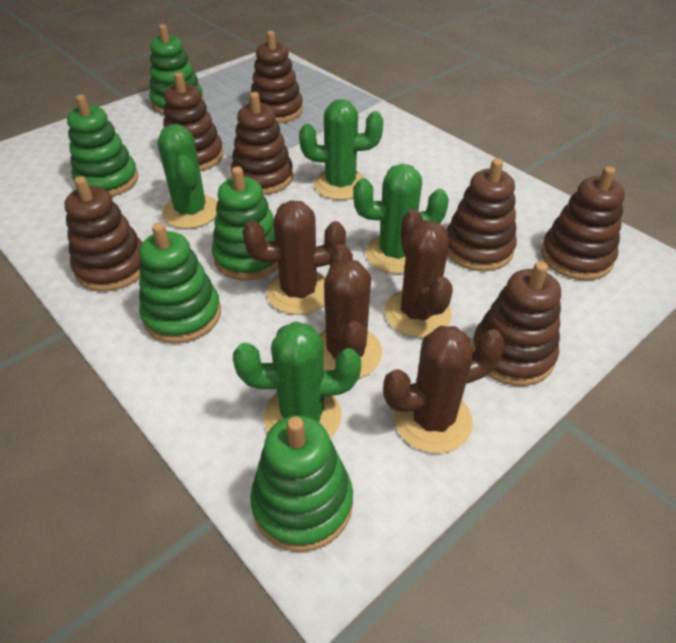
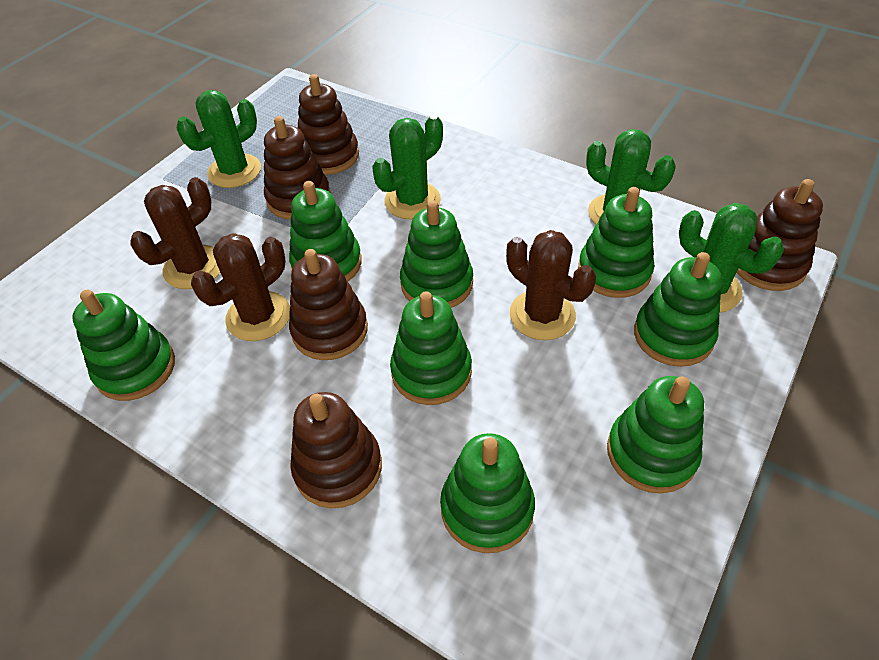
brown cactus: [242,200,346,315] [319,244,382,378] [383,326,505,453] [384,209,453,337] = 4 -> [131,177,220,289] [191,233,290,341] [506,230,596,340] = 3
brown stacking toy: [65,176,142,292] [163,72,224,171] [231,92,293,195] [249,31,303,123] [446,158,517,271] [471,261,561,386] [541,166,625,280] = 7 -> [264,116,331,220] [289,249,368,360] [290,392,382,508] [298,74,359,175] [736,179,823,291] = 5
green stacking toy: [67,94,138,197] [139,223,221,344] [149,24,204,115] [212,167,278,280] [250,415,353,552] = 5 -> [72,290,175,401] [289,181,362,282] [390,291,472,405] [400,200,473,308] [440,433,535,553] [578,187,654,298] [607,376,704,494] [634,252,722,367] = 8

